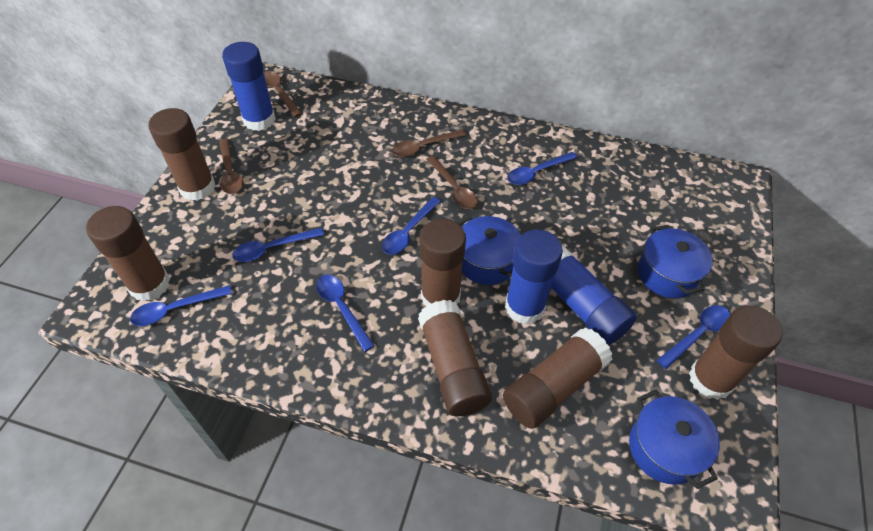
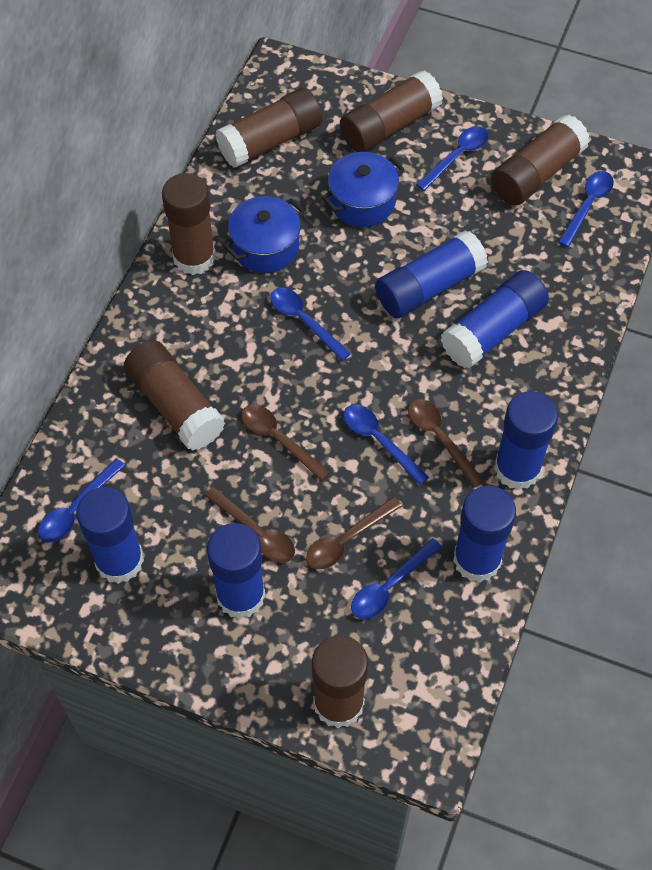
blue glue stick: [222,42,276,131] [505,230,563,324] [551,246,637,345] = 3 -> [76,487,144,584] [207,523,265,619] [375,230,488,318] [441,270,549,369] [453,486,516,582] [494,391,558,490] = 6
blue pot: [458,215,521,285] [629,390,720,489] [638,225,713,298] = 3 -> [223,196,305,273] [322,152,405,227] = 2

